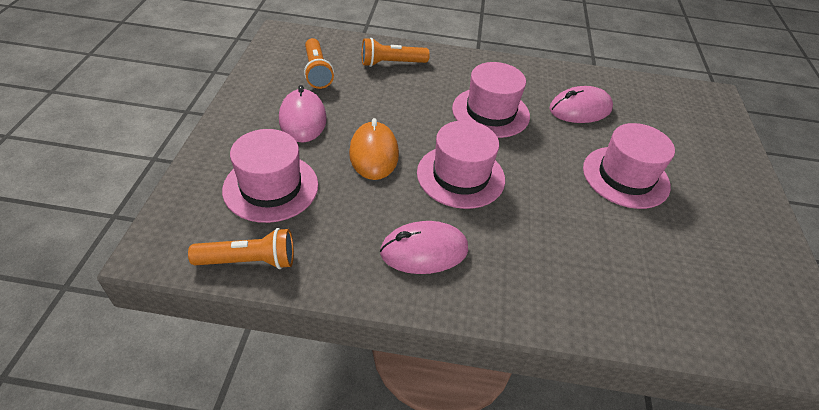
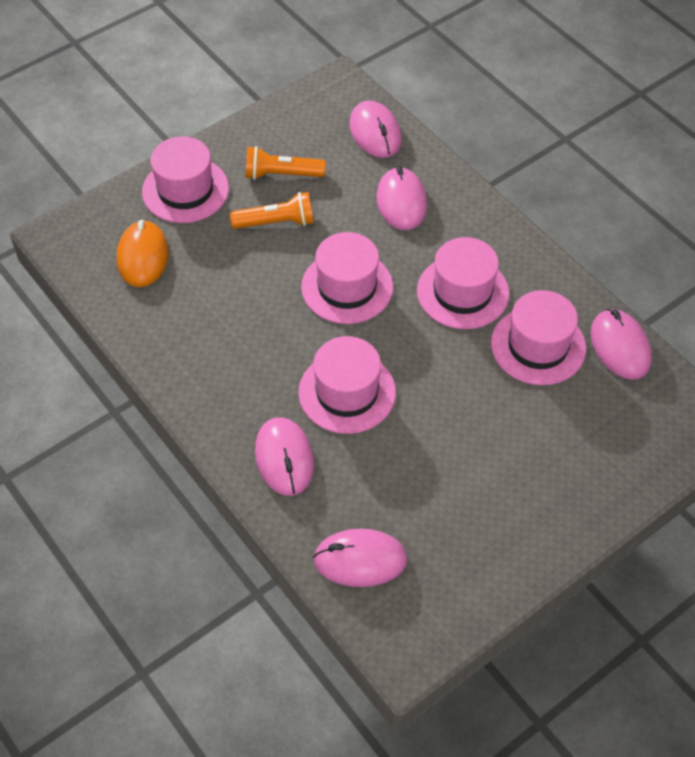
orange flashlight: [188,228,294,269] [304,38,334,89] [362,38,430,67] = 3 -> [230,192,313,229] [246,146,326,180] = 2
pink hat: [222,129,318,223] [417,120,505,209] [452,62,530,138] [583,123,675,209] = 4 -> [142,136,229,223] [298,336,396,434] [301,232,393,324] [417,237,509,329] [491,290,586,385] = 5
pink mouse: [279,85,327,142] [380,221,468,274] [549,86,613,123] = 3 -> [255,417,314,496] [313,529,407,587] [349,101,402,158] [377,166,427,230] [591,309,652,380] = 5

